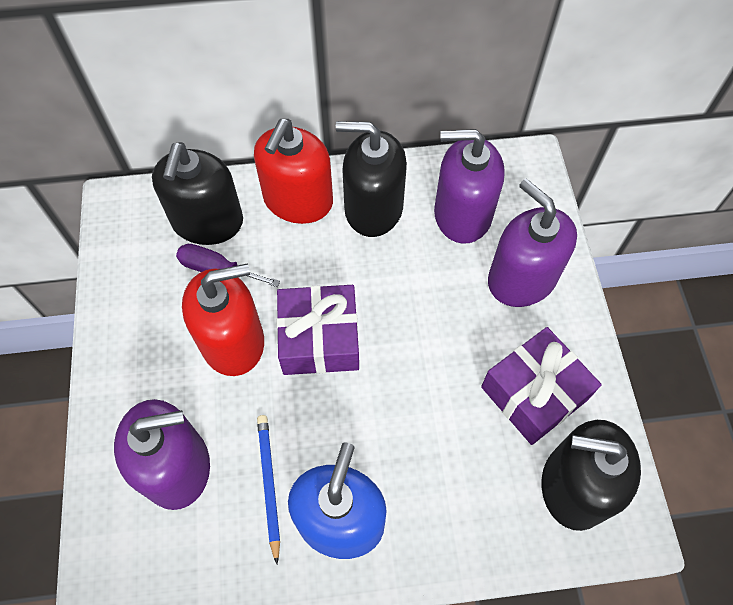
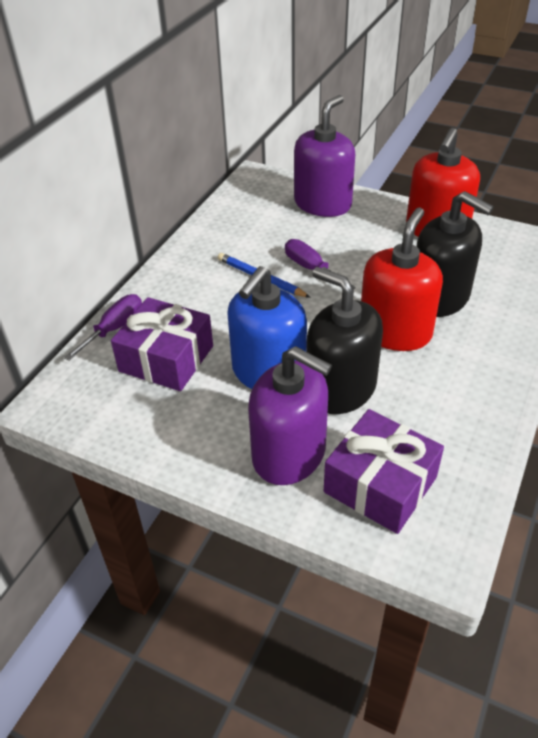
black soap dispenser: [152,142,243,245] [336,121,407,237] [542,420,641,531] = 3 -> [307,267,383,414] [416,191,494,317] = 2
purple screwdriver: [176,244,280,287] = 1 -> [64,294,142,361] [285,239,356,289] = 2
purple soap dispenser: [114,399,210,510] [434,129,505,244] [488,179,577,307] = 3 -> [248,346,332,485] [294,95,355,217] = 2

